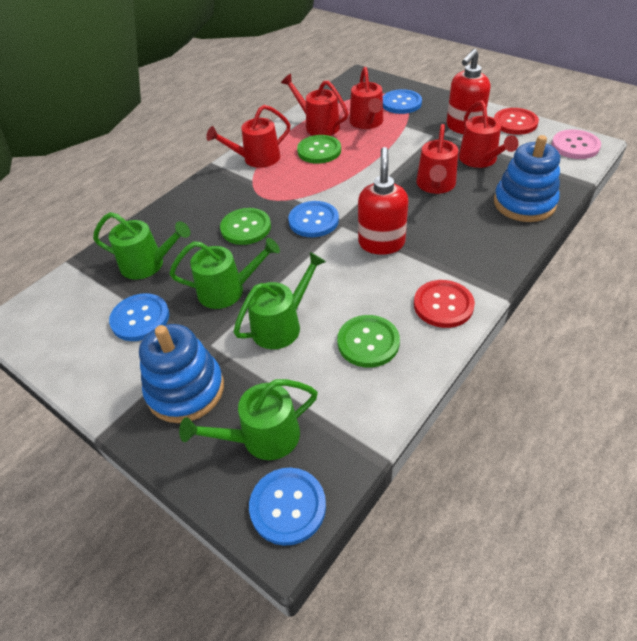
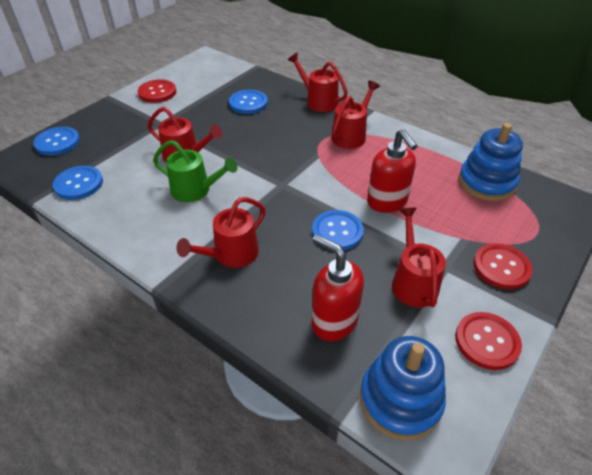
green button: [220,208,271,245] [297,135,341,164] [337,315,400,368] = 3 -> none = 0
green watering can: [93,212,190,279] [169,238,280,309] [179,379,318,460] [234,252,326,349] = 4 -> [153,140,237,202] = 1
pink button: [552,129,601,159] = 1 -> none = 0
red button: [414,280,475,328] [494,108,539,135] = 2 -> [138,79,176,103] [455,312,522,370] [473,243,533,290] = 3

